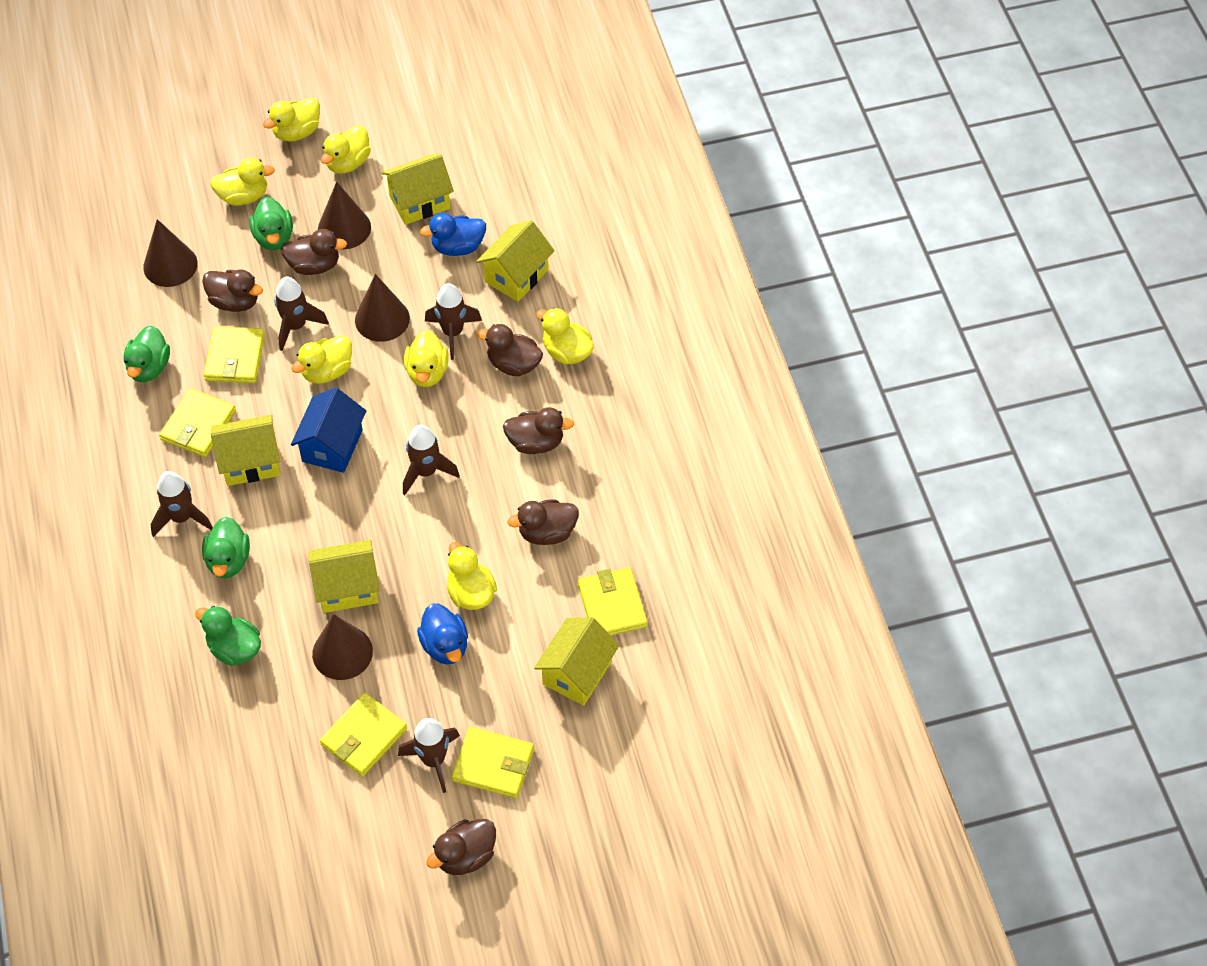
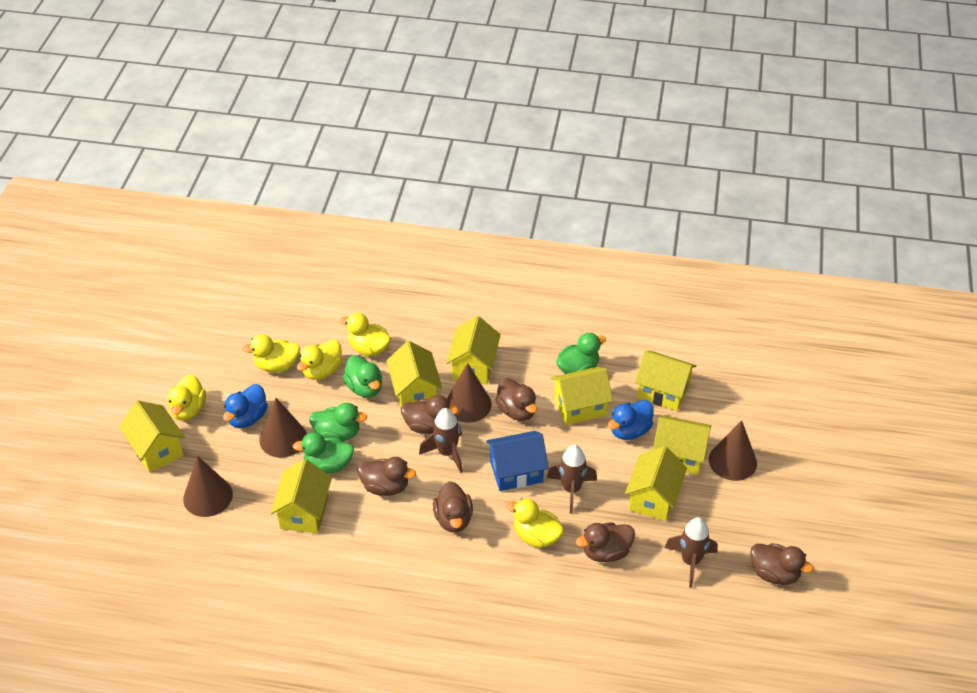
brown rocket: [150,471,213,537] [274,277,329,351] [398,718,460,793] [403,425,460,495] [425,283,482,360] = 5 -> [419,408,463,473] [547,445,597,514] [665,517,718,588] = 3
yellow duck: [210,158,275,205] [263,97,320,141] [292,335,352,384] [321,125,371,173] [404,330,449,387] [446,542,497,610] [536,308,594,364] = 7 -> [167,374,206,421] [242,334,300,372] [297,339,342,380] [340,313,391,356] [506,498,564,548] = 5
yellow house: [211,415,280,486] [308,540,380,613] [382,154,454,225] [476,220,555,302] [534,617,620,706] = 5 -> [119,400,185,473] [270,459,332,533] [386,341,442,407] [446,316,501,384] [551,367,613,425] [625,446,687,521] [635,351,696,411] [653,415,711,475] = 8
yellow wallet: [159,388,236,457] [204,326,265,383] [320,693,407,777] [451,727,534,798] [578,567,648,636] = 5 -> none = 0

